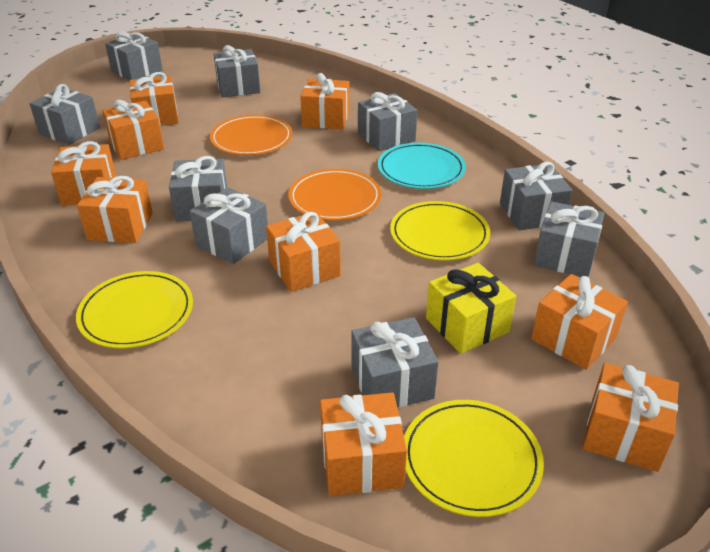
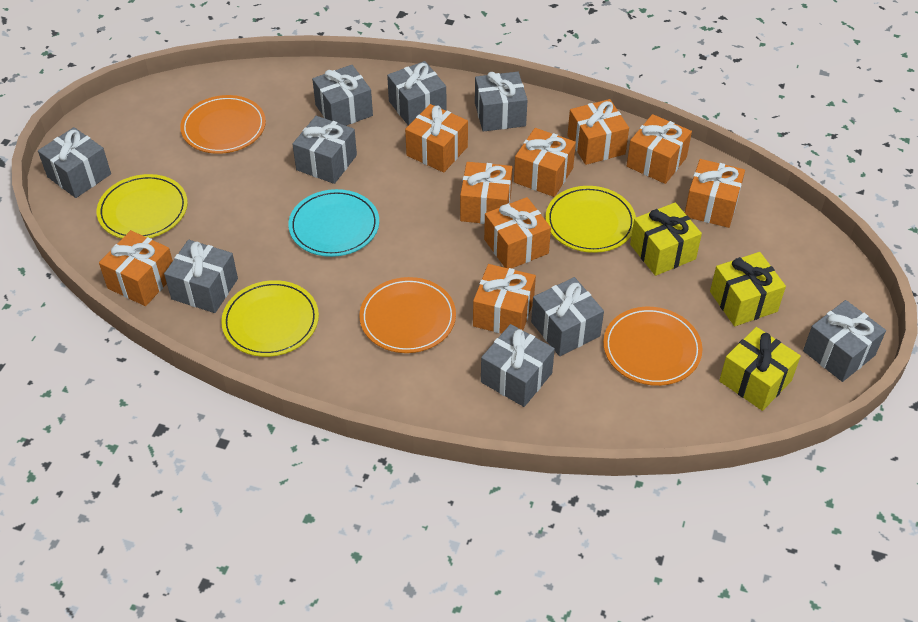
orange plate: [210,115,293,155] [288,169,381,221] = 2 -> [180,95,266,154] [359,277,456,353] [603,307,702,386] = 3
yellow gift: [426,263,516,354] = 1 -> [630,203,702,276] [710,252,786,326] [719,327,801,411] = 3

